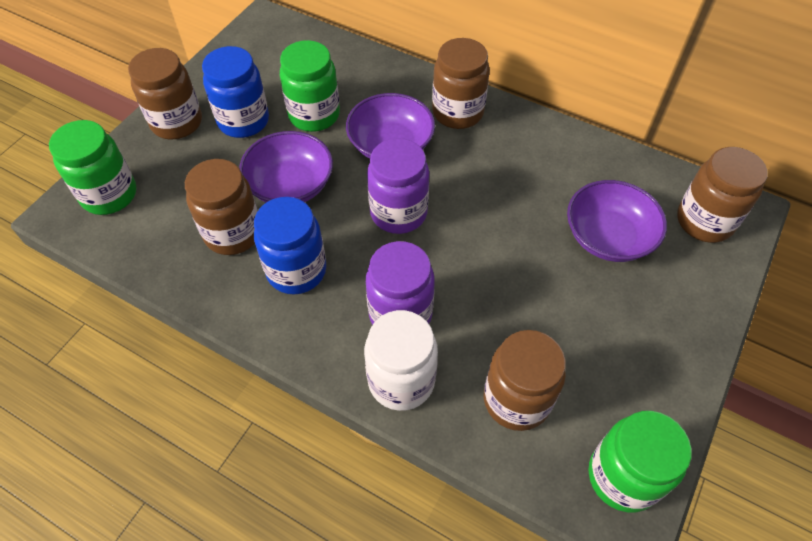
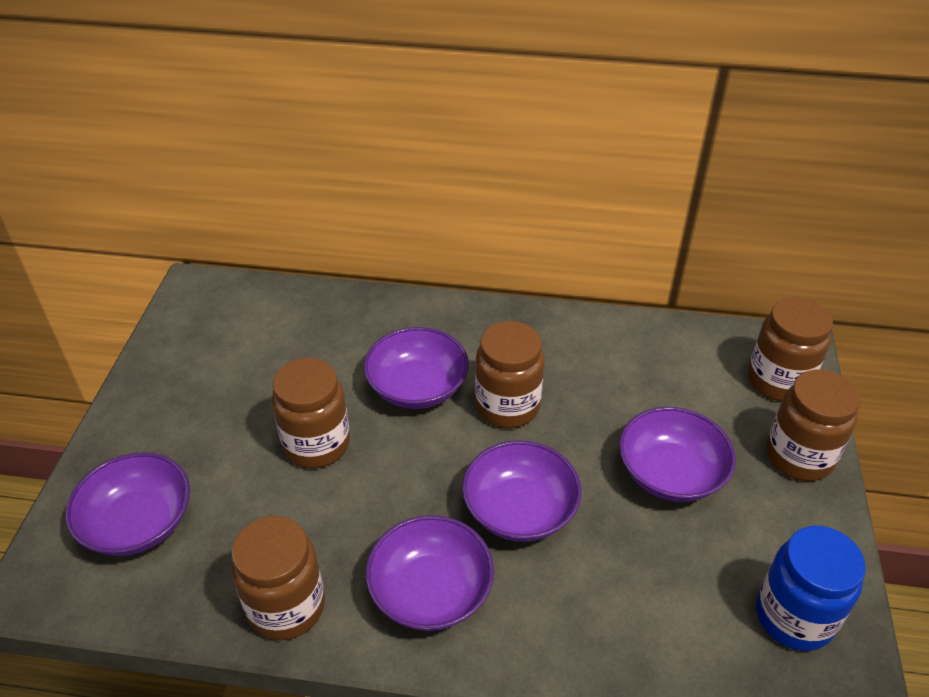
blue jar: [202,46,269,138] [254,197,326,294] = 2 -> [756,526,866,651] = 1
green jar: [49,120,136,215] [280,40,340,132] [588,411,692,512] = 3 -> none = 0
purple bowl: [239,131,333,202] [346,93,435,159] [567,180,667,262] = 3 -> [65,452,190,556] [364,327,469,409] [366,515,494,631] [462,440,581,542] [619,407,736,502] = 5
purple jar: [366,241,435,325] [367,138,429,234] = 2 -> none = 0
white jar: [364,310,438,411] = 1 -> none = 0

